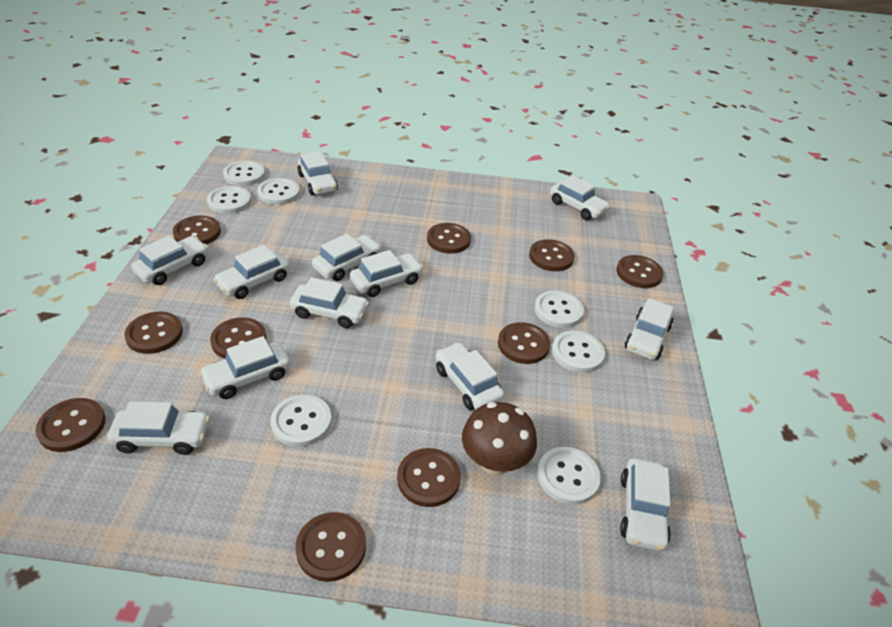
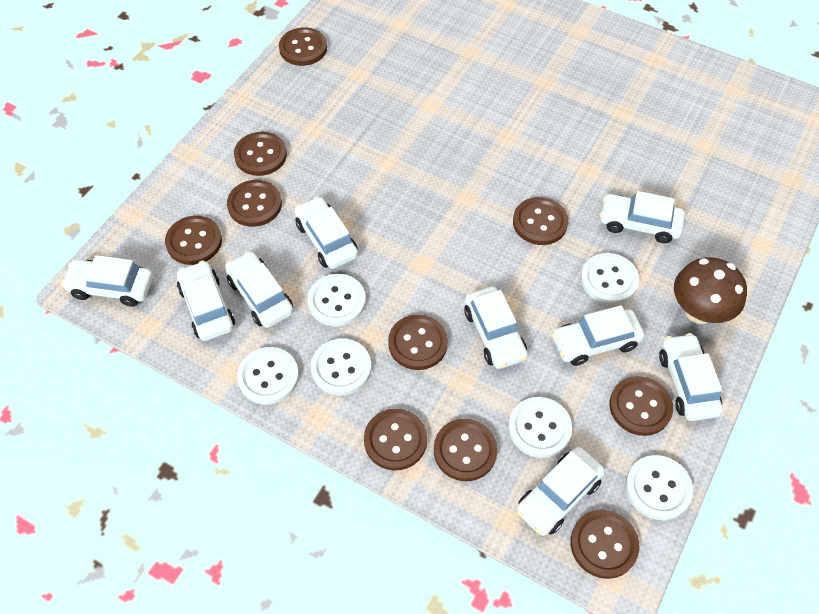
white button: [207,186,251,214] [223,161,265,186] [257,178,300,205] [271,395,332,447] [534,290,584,328] [537,447,601,505] [552,331,605,373] = 7 -> [237,347,299,405] [308,274,366,326] [311,338,371,395] [508,397,572,458] [581,253,639,304] [625,455,693,520] = 6
white car: [107,401,210,455] [131,236,208,285] [199,336,290,399] [213,245,290,299] [290,277,369,328] [297,151,338,195] [312,234,381,281] [350,250,423,297] [436,342,504,410] [550,175,610,220] [620,458,671,551] [625,298,674,360] = 12 -> [61,255,153,307] [177,260,235,341] [225,251,294,328] [295,196,358,269] [464,287,528,369] [516,447,605,536] [552,305,644,366] [600,191,685,243] [659,333,723,421] = 9

